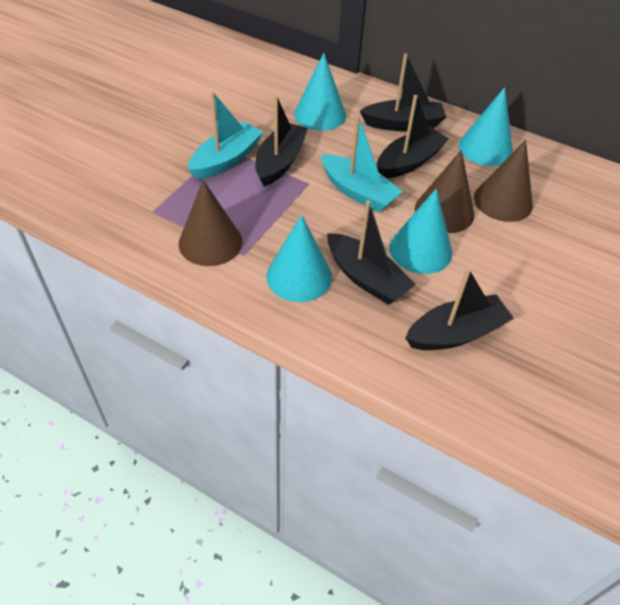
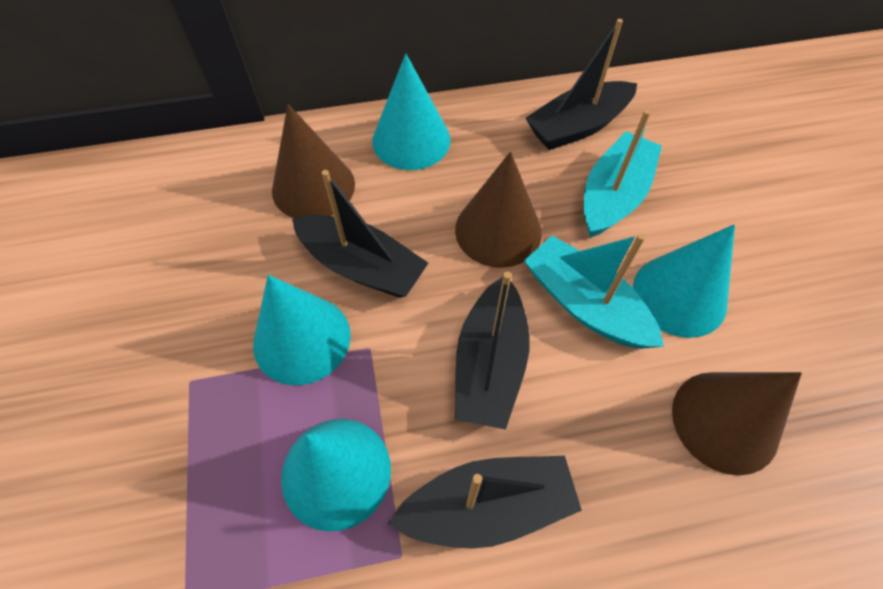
black boat: [255,96,308,187] [327,200,416,305] [360,54,446,131] [377,95,449,179] [405,268,514,350] = 5 -> [292,170,428,298] [388,456,582,549] [455,272,530,430] [526,19,637,150] = 4

